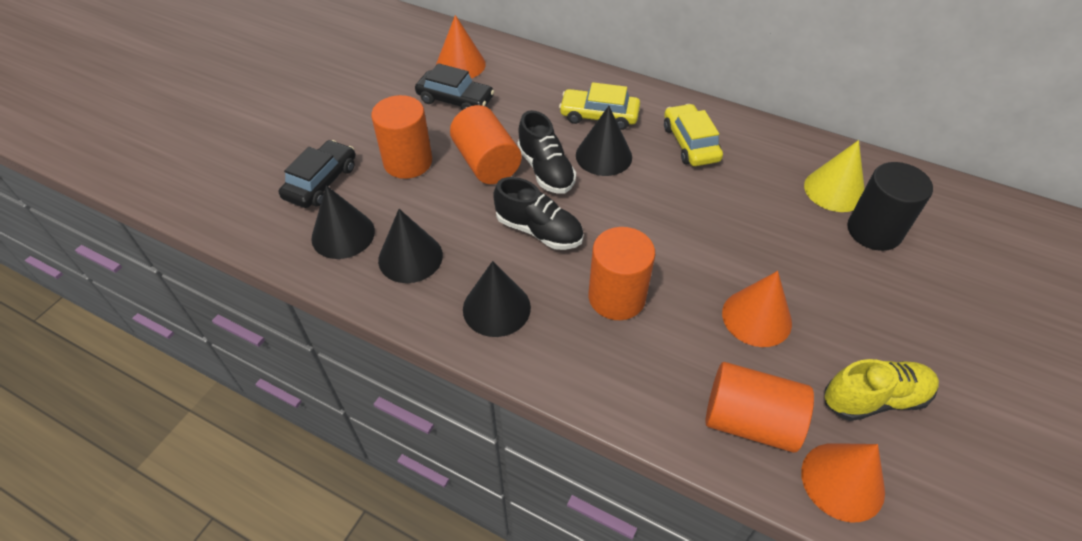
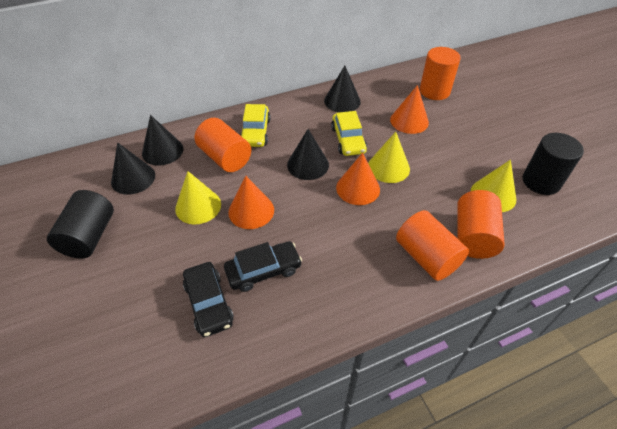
black cylinder: [847,162,933,251] = 1 -> [47,190,114,259] [523,133,584,195] = 2
black shoe: [493,177,584,250] [517,110,576,194] = 2 -> none = 0
yellow cone: [804,140,865,212] = 1 -> [175,171,221,224] [368,132,410,183] [471,159,516,212] = 3
yellow shoe: [825,359,939,421] = 1 -> none = 0

